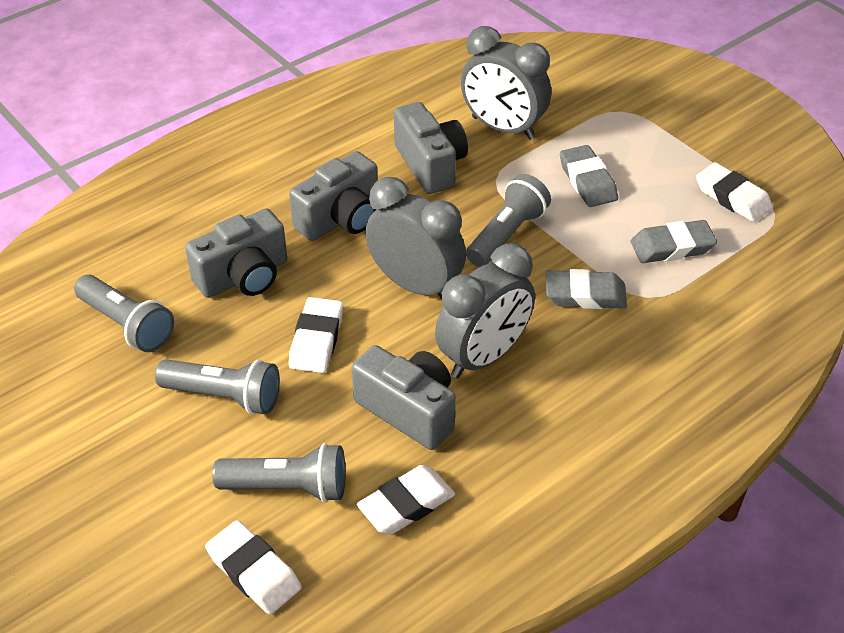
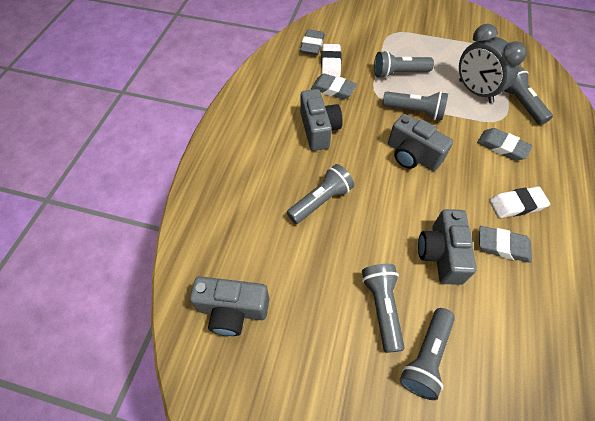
grey clock: [365,177,466,299] [435,243,535,378] [461,26,551,140] = 3 -> [459,24,527,103] = 1
grey eraser: [546,269,627,309] [560,145,618,207] [631,220,717,263] = 3 -> [300,29,325,55] [311,74,357,99] [477,128,533,161] [479,226,532,263] = 4
grey flashlight: [74,275,174,352] [155,359,280,415] [212,443,345,503] [466,174,551,267] = 4 -> [287,164,354,224] [362,264,405,353] [374,51,434,78] [382,91,448,120] [400,308,455,400] [503,67,553,125] = 6
white eraser: [205,520,302,615] [289,297,343,373] [357,465,455,535] [696,162,773,222] = 4 -> [321,44,341,77] [489,187,550,218] = 2

